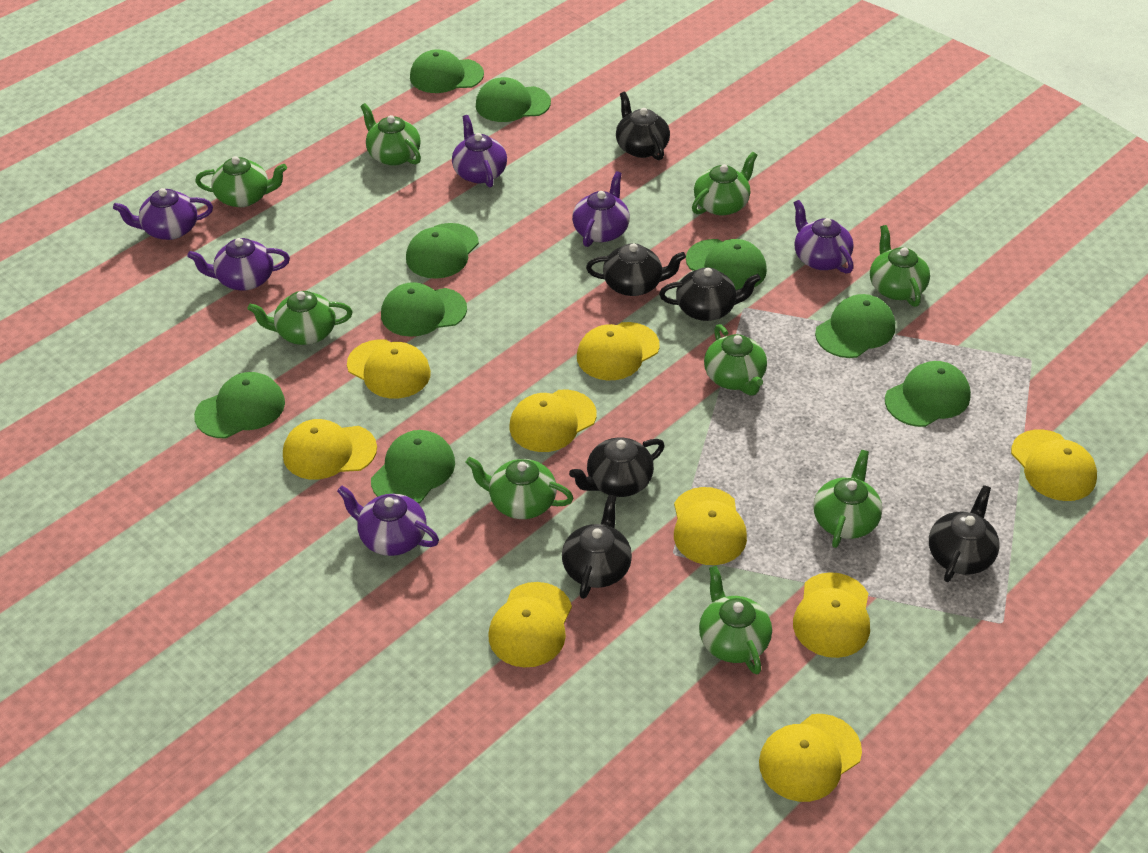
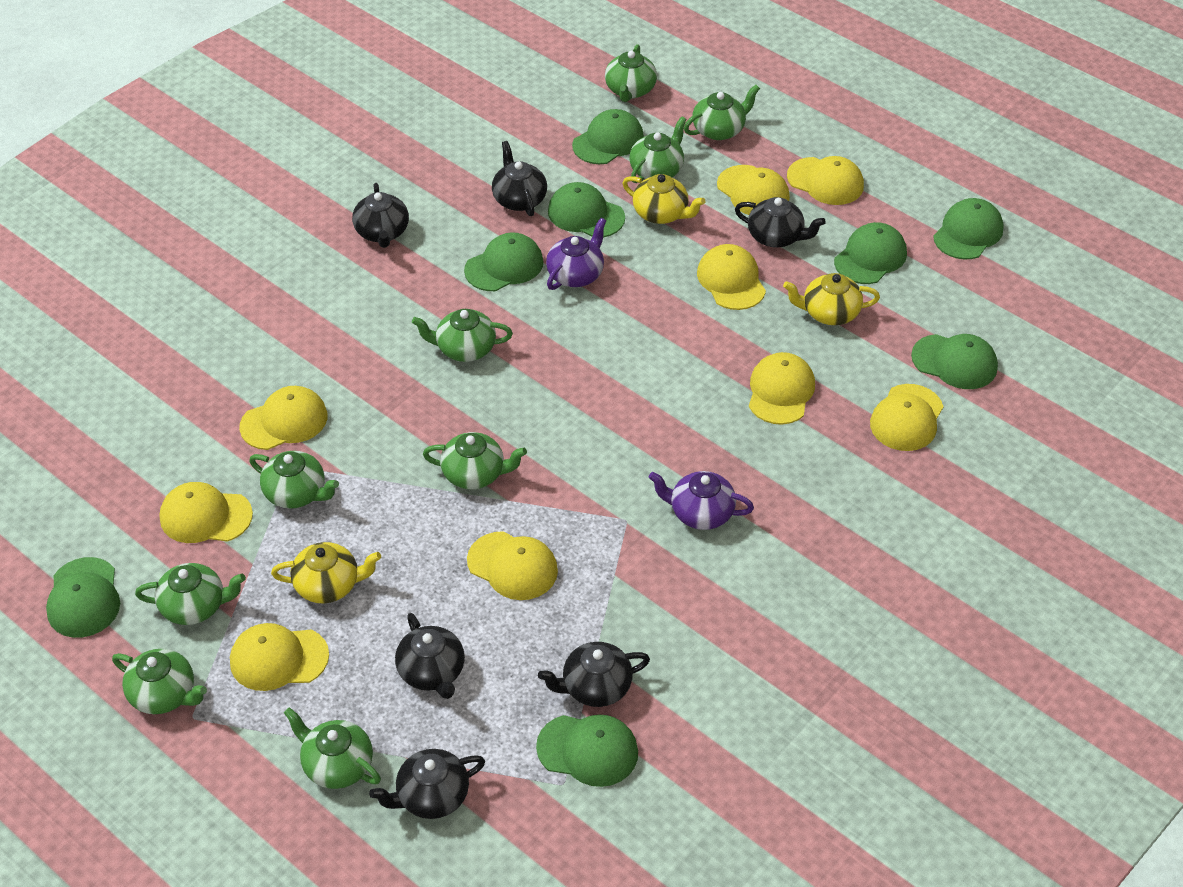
green cap: [194,372,285,438] [371,430,455,503] [381,282,467,337] [406,223,479,279] [410,49,484,93] [476,77,551,122] [686,239,767,290] [815,294,895,358] [885,361,971,427] = 9 -> [46,557,120,638] [464,232,544,291] [536,714,638,787] [548,182,625,238] [572,109,644,164] [834,222,907,284] [911,334,998,389] [933,198,1004,260] = 8
purple teapot: [113,188,213,240] [187,238,290,291] [337,486,439,556] [452,115,507,187] [572,171,630,247] [794,200,854,274] = 6 -> [546,218,606,290] [649,471,754,530] = 2
yellow teapot: none = 0 -> [271,542,381,603] [623,174,705,224] [783,273,880,325] = 3

